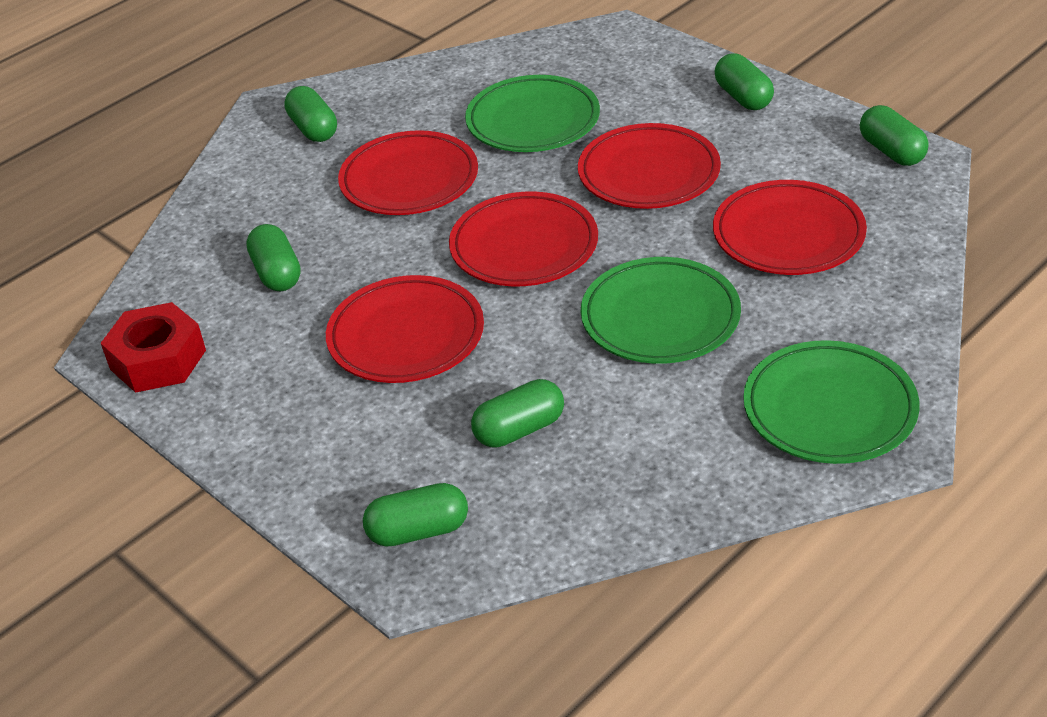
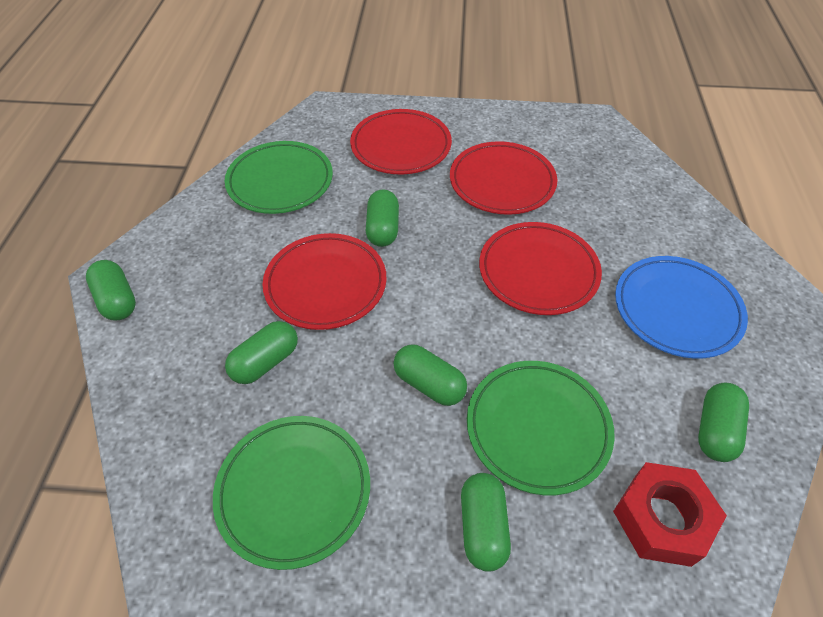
blue plate: none = 0 -> [615,256,748,359] = 1
red plate: [326,275,484,383] [338,130,478,215] [449,191,598,286] [578,123,721,209] [713,180,867,275] = 5 -> [262,233,387,330] [350,109,452,174] [450,141,557,215] [479,222,602,315] = 4

